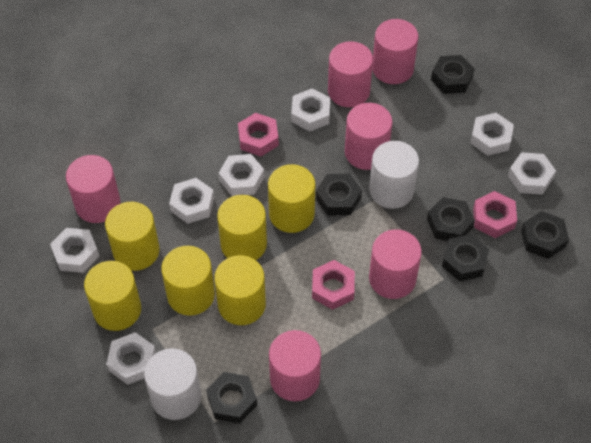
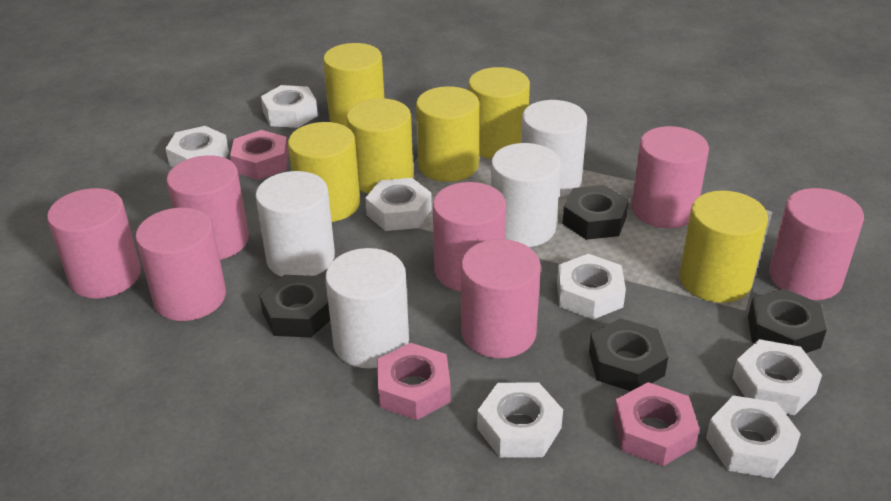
black nut: [206,372,257,423] [316,174,362,215] [427,197,475,241] [431,55,475,94] [442,234,489,281] [521,211,569,259] = 6 -> [259,275,330,338] [563,185,629,240] [589,318,668,391] [748,288,827,353] = 4
pink cylinder: [66,155,121,223] [269,330,321,401] [328,41,373,107] [345,103,393,170] [369,229,422,299] [372,19,419,84] = 6 -> [47,188,141,298] [135,208,226,321] [166,155,249,260] [433,182,506,292] [461,239,541,358] [631,126,709,228] [769,188,864,300] = 7
white cylinder: [144,349,201,420] [369,141,419,209] = 2 -> [255,171,335,277] [325,248,409,368] [491,143,561,247] [521,100,587,197] = 4

